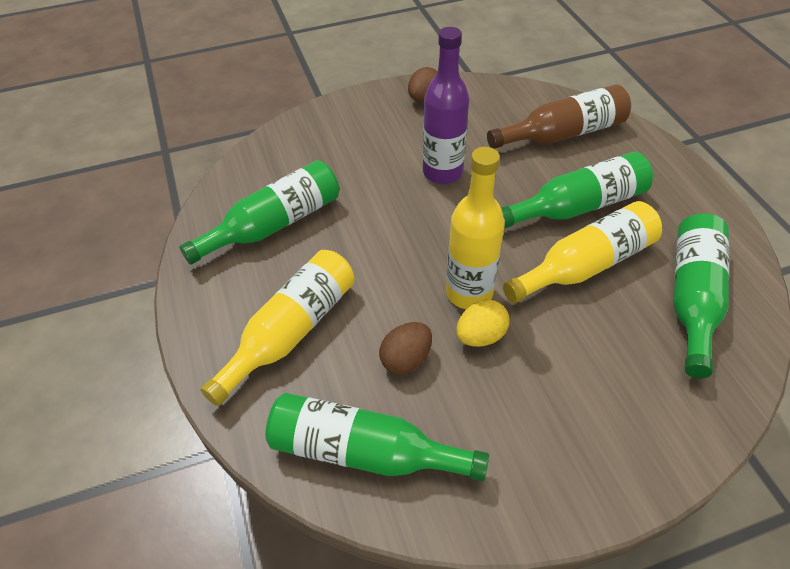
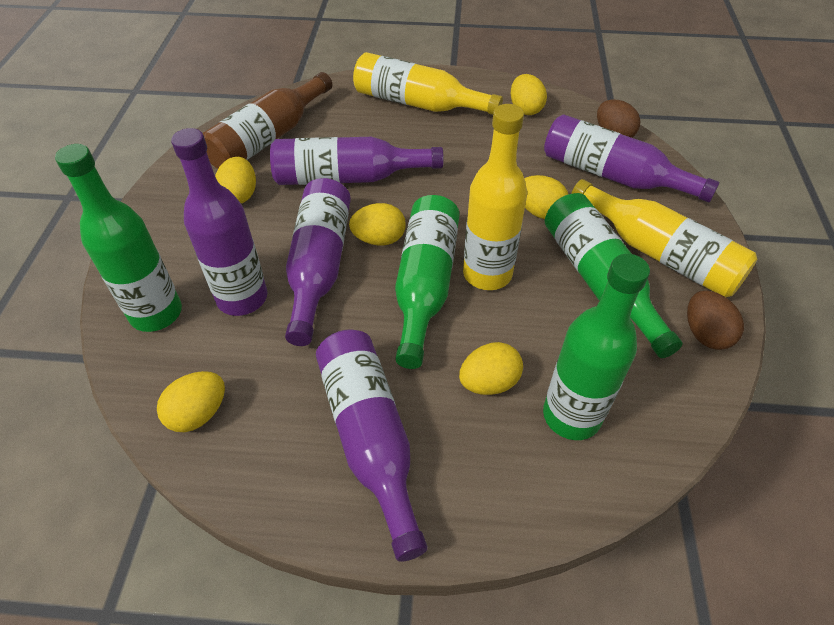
purple bottle: [423,27,469,184] = 1 -> [171,128,267,316] [270,137,444,185] [285,178,351,346] [316,330,428,562] [544,114,719,202] = 5
yellow egg: [456,300,509,347] = 1 -> [157,371,225,432] [215,157,256,203] [349,203,406,245] [459,342,523,395] [511,74,547,115] [524,175,568,219] = 6

